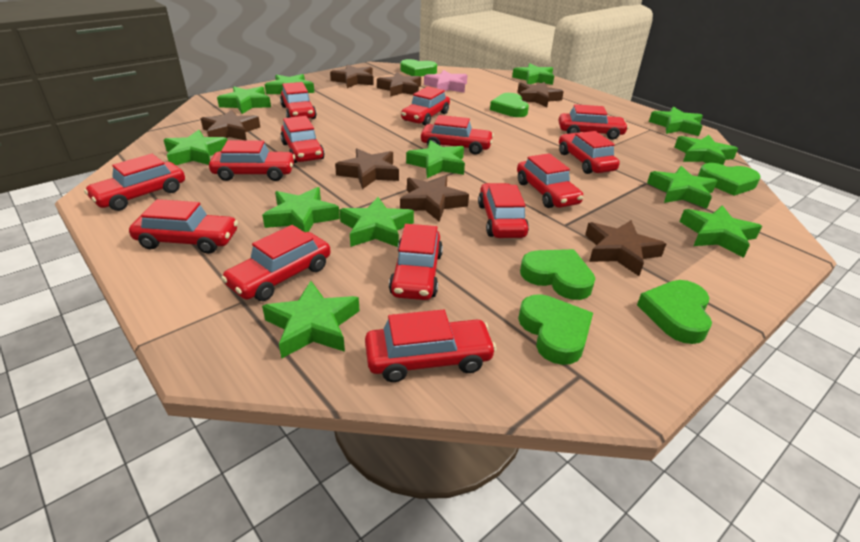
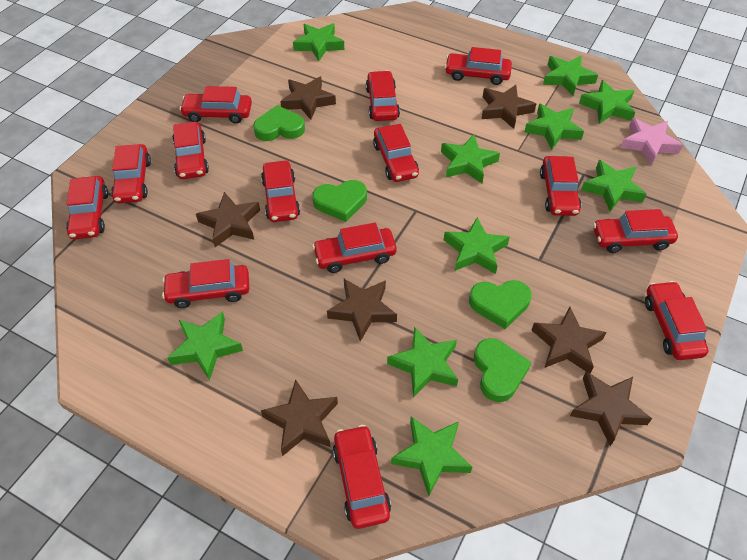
green heart: [400,59,437,76] [490,93,529,117] [518,294,593,365] [520,249,595,300] [637,280,712,344] [698,163,761,196] = 6 -> [253,105,305,141] [312,180,367,222] [469,280,532,329] [474,338,532,402] = 4
green star: [164,130,227,165] [217,87,271,114] [262,187,340,232] [262,281,359,359] [265,74,315,94] [339,197,414,247] [406,140,465,178] [512,63,554,85] [647,166,717,209] [649,107,703,136] [675,135,738,165] [679,205,762,258] = 12 -> [167,311,243,380] [293,23,344,61] [387,327,458,398] [391,417,472,496] [441,135,500,183] [444,217,510,274] [524,104,584,150] [543,56,598,96] [579,80,636,124] [581,160,646,212] = 10

